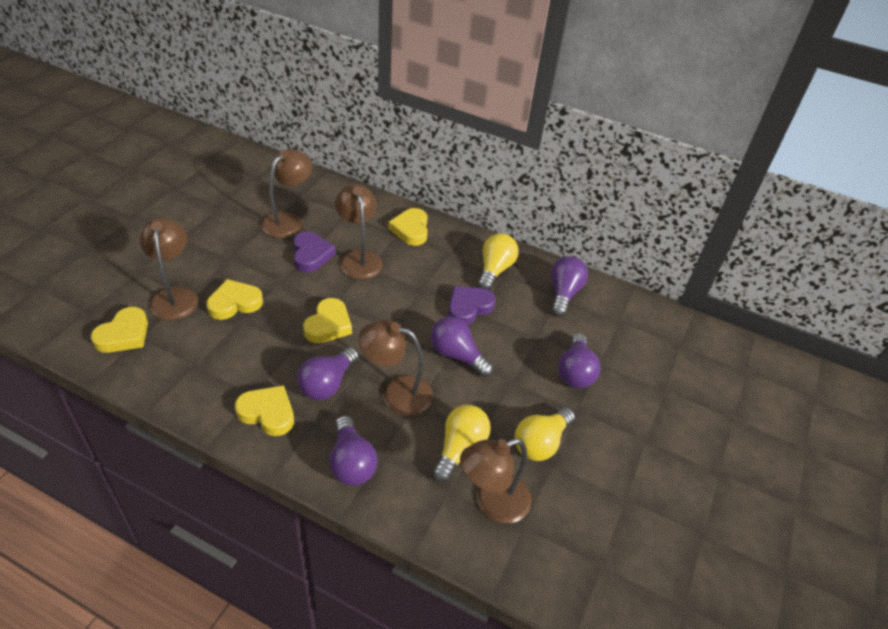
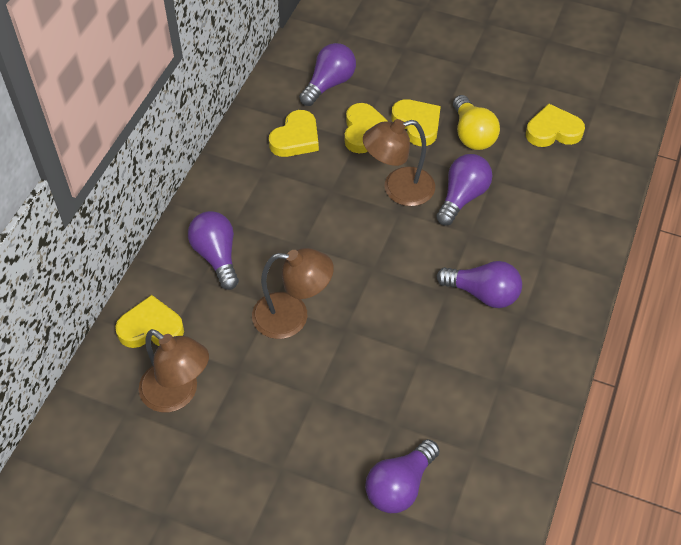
brown lamp: [140,217,198,320] [261,149,312,238] [335,184,383,279] [359,320,433,416] [460,438,532,524] = 5 -> [139,329,209,412] [252,248,334,339] [363,119,435,206] = 3
purple heart: [293,232,336,272] [448,286,496,325] = 2 -> none = 0
yellow light bulb: [432,405,491,482] [478,233,519,290] [515,407,575,461] = 3 -> [453,95,500,150] = 1

